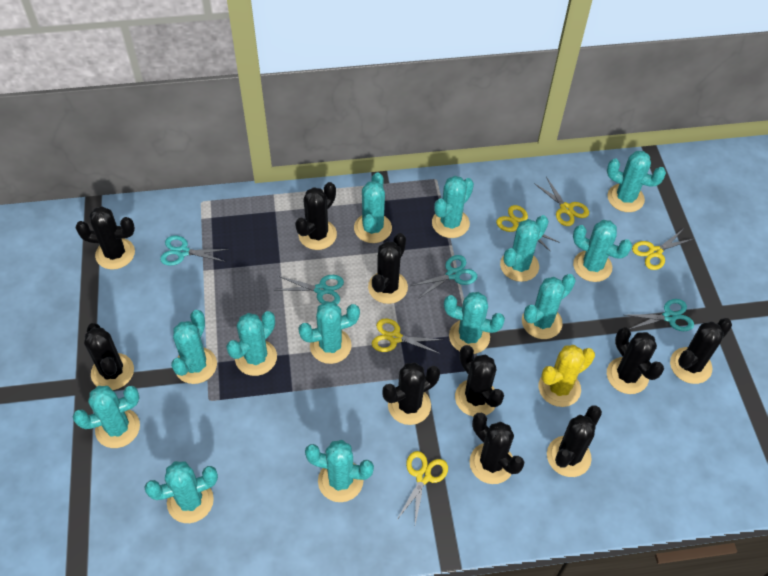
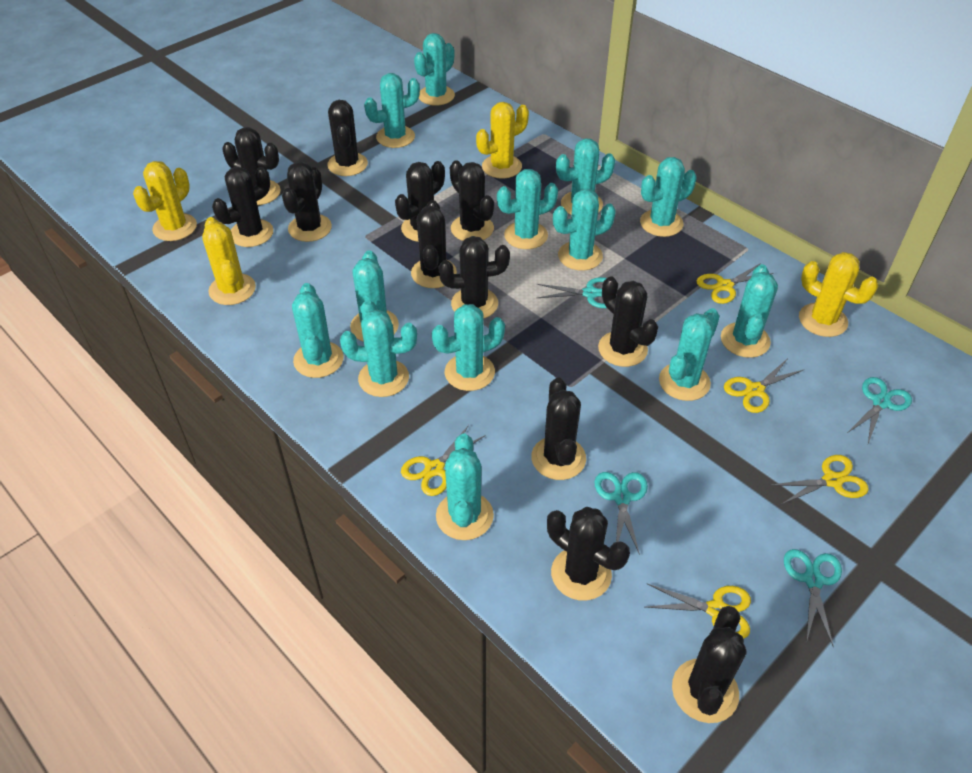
black cactus: [76,206,135,270] [84,323,134,390] [295,182,337,250] [368,233,408,304] [382,362,440,425] [455,345,504,417] [469,413,524,484] [547,405,602,477] [607,327,664,394] [670,318,732,384] = 10 -> [212,167,273,247] [222,127,281,205] [282,162,332,242] [327,100,368,176] [395,161,445,242] [411,200,457,288] [438,236,510,319] [450,160,494,241] [531,378,586,480] [547,507,630,601] [598,276,658,367] [672,606,746,723] = 12
yellow cactus: [539,345,595,407] = 1 -> [133,161,197,241] [202,217,256,305] [476,102,529,179] [799,252,878,337] = 4

